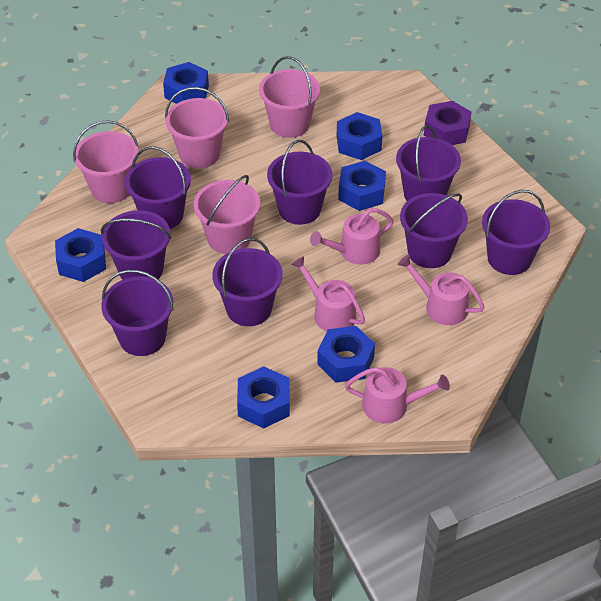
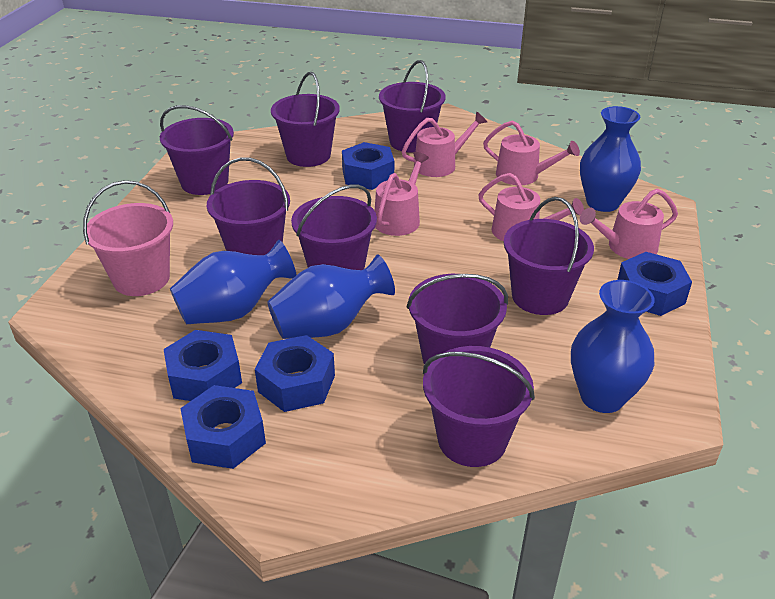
blue nut: [55,228,106,282] [163,62,209,104] [237,366,290,428] [317,326,375,383] [337,112,382,160] [338,161,386,211] = 6 -> [164,330,242,401] [180,385,266,469] [255,335,335,412] [342,142,394,190] [617,252,692,316] = 5
blue vase: none = 0 -> [170,240,296,324] [267,254,395,339] [571,280,655,413] [580,106,641,212] = 4
pink bucket: [73,120,139,203] [165,87,229,168] [194,175,260,254] [259,56,320,138] = 4 -> [83,180,173,296] = 1
pink watering can: [291,256,365,331] [310,208,394,265] [345,367,450,423] [398,255,484,325] = 4 -> [375,152,429,236] [402,112,487,177] [478,173,584,242] [483,120,580,185] [580,189,678,259] = 5
purple nut: [424,101,472,145] = 1 -> none = 0

